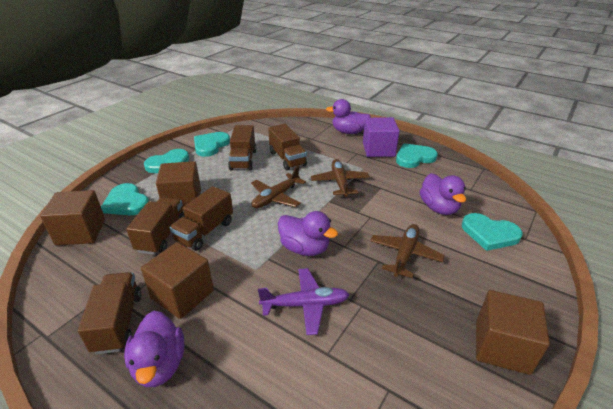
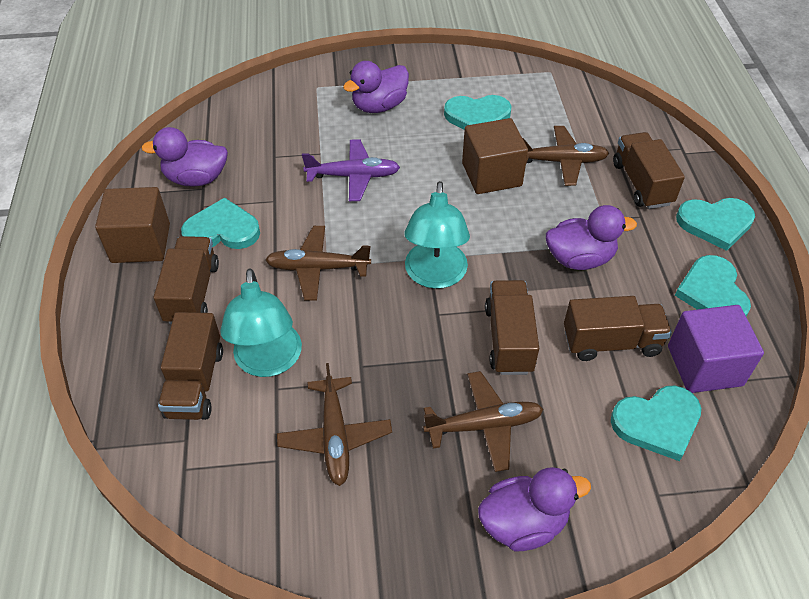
brown cube: [40,190,105,245] [141,242,214,319] [156,161,201,209] [476,290,550,375] = 4 -> [95,187,170,263] [462,118,528,194] = 2
brown plane: [251,166,306,208] [311,159,370,197] [370,224,445,278] = 3 -> [265,226,371,301] [277,363,392,486] [423,371,543,472] [523,126,609,186] = 4
turquoise lamp: none = 0 -> [220,268,302,377] [404,181,470,289] = 2

